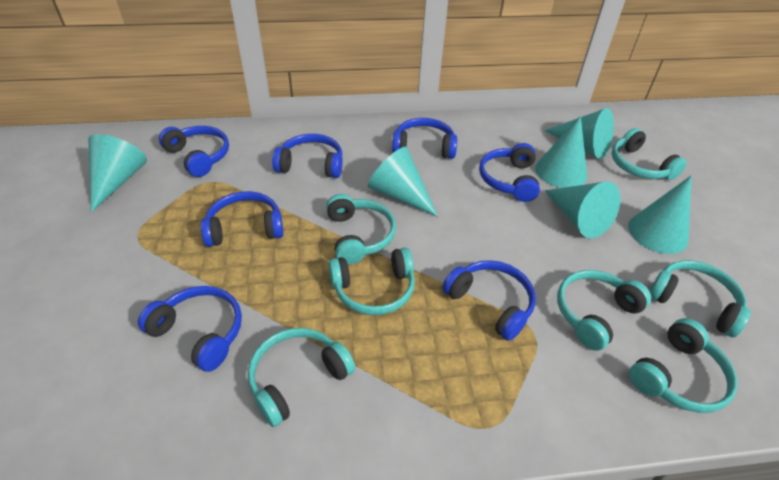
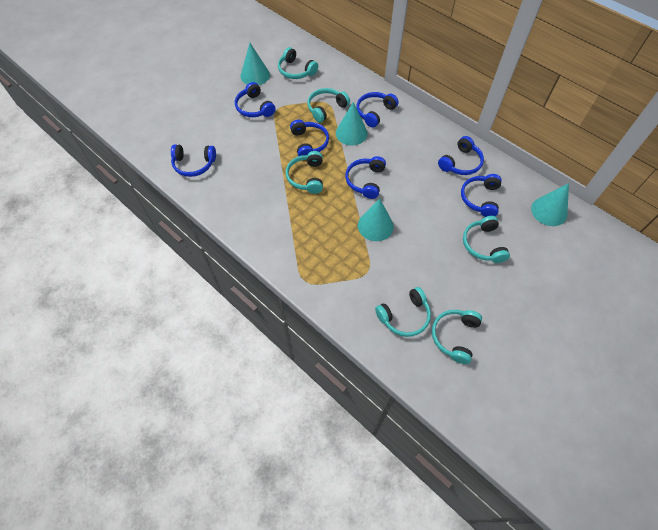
turquoise cone: [88,134,147,212] [368,147,438,217] [535,116,587,188] [545,108,614,159] [545,181,620,239] [628,176,692,254] = 6 -> [240,43,270,85] [336,102,368,145] [358,199,394,241] [531,183,569,226] = 4
turquoise headphones: [248,328,355,427] [326,194,396,265] [329,248,415,315] [557,270,651,351] [611,128,687,180] [629,318,737,413] [649,260,751,337] = 7 -> [278,47,318,79] [286,151,323,194] [307,88,350,123] [375,287,431,337] [432,310,482,364] [463,216,510,263] = 6

